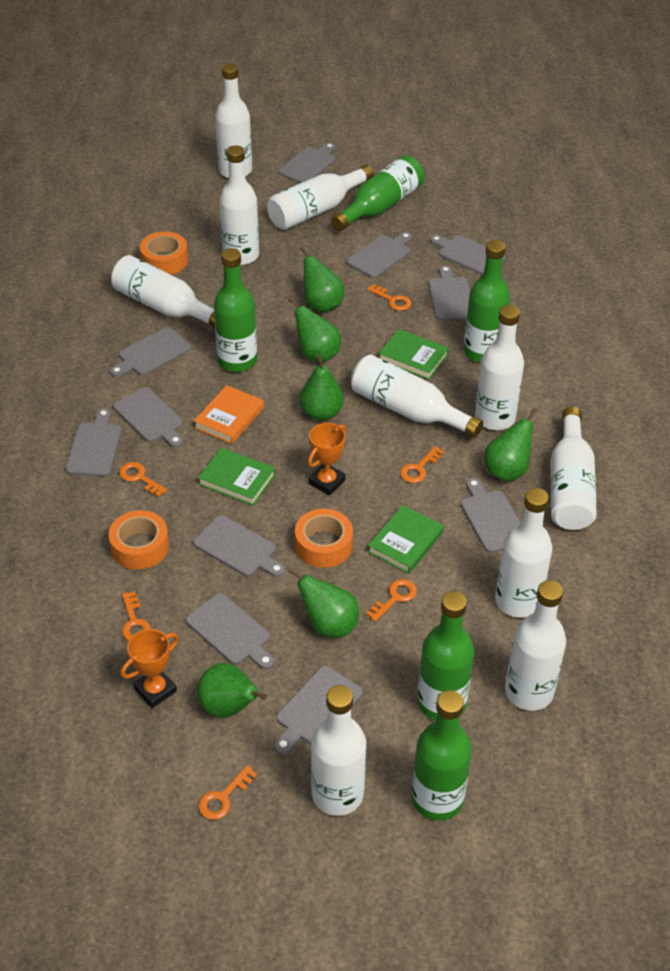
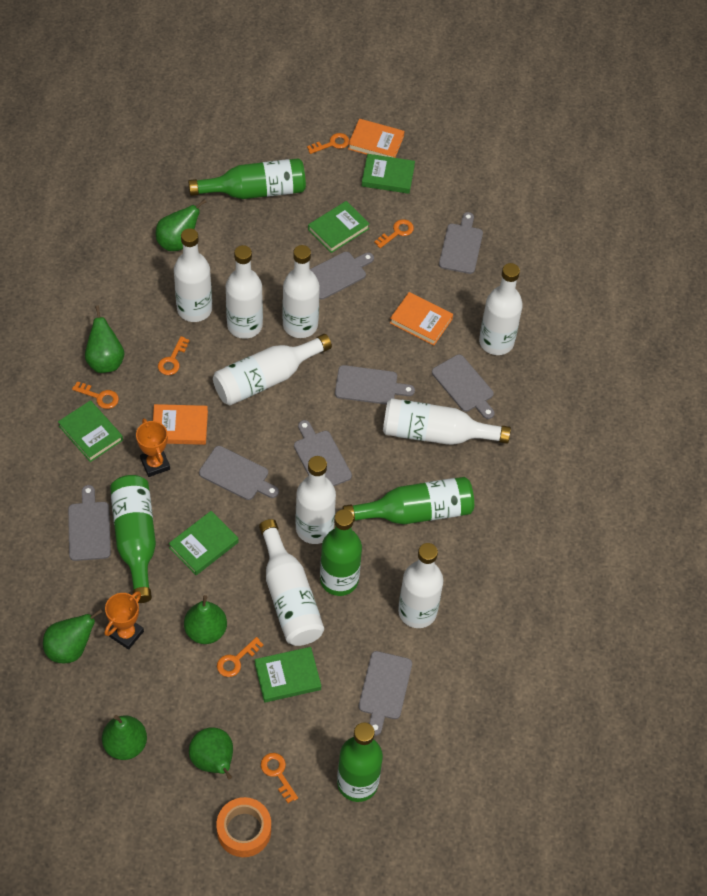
green book: [198,448,276,506] [368,505,444,574] [379,329,449,380] = 3 -> [58,400,123,462] [168,511,239,575] [254,647,321,703] [308,201,370,253] [362,154,415,194] = 5
grey cutting board: [65,408,122,477] [110,327,191,377] [113,387,183,447] [186,593,274,669] [193,515,285,577] [274,666,363,754] [278,143,336,183] [347,232,412,278] [429,265,470,320] [430,235,506,275] [461,478,521,553] = 11 -> [68,485,111,561] [199,446,279,500] [294,420,352,486] [310,252,374,300] [335,365,415,405] [359,651,412,736] [432,354,495,419] [439,212,483,274] = 8
orange book: [194,385,264,444] = 1 -> [153,404,208,445] [348,119,404,158] [390,292,453,345] = 3
orange tape: [109,510,169,570] [140,231,188,275] [295,509,353,568] = 3 -> [216,797,271,857] = 1
white bottle: [111,255,215,328] [215,64,252,178] [219,145,259,265] [267,165,374,230] [311,685,366,816] [351,355,483,438] [475,305,524,430] [495,488,552,618] [505,580,566,711] [551,407,597,530] = 10 -> [174,228,212,322] [213,334,332,405] [226,245,263,339] [259,519,324,646] [282,245,320,338] [295,456,336,544] [383,398,511,445] [398,543,443,628] [479,263,523,355] = 9

